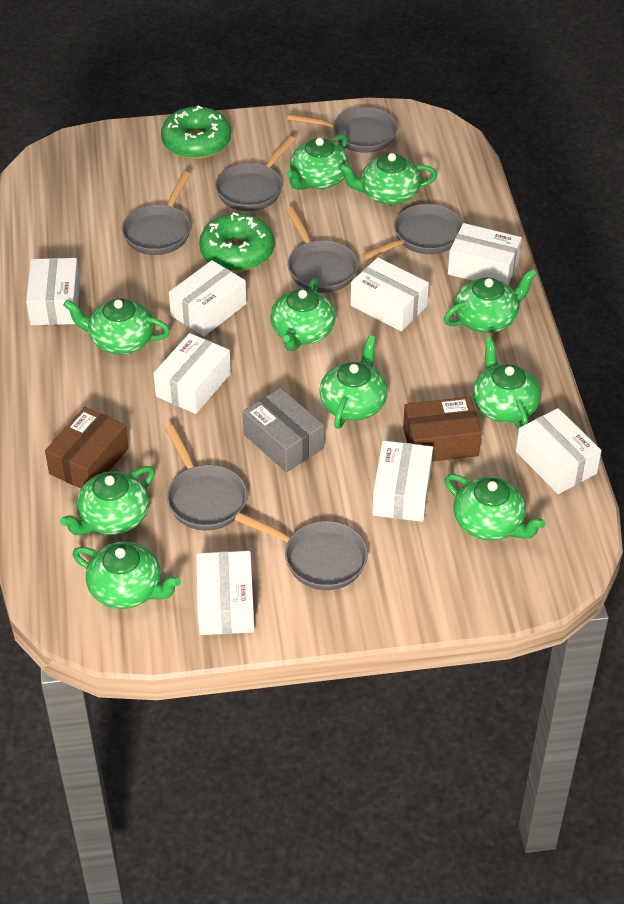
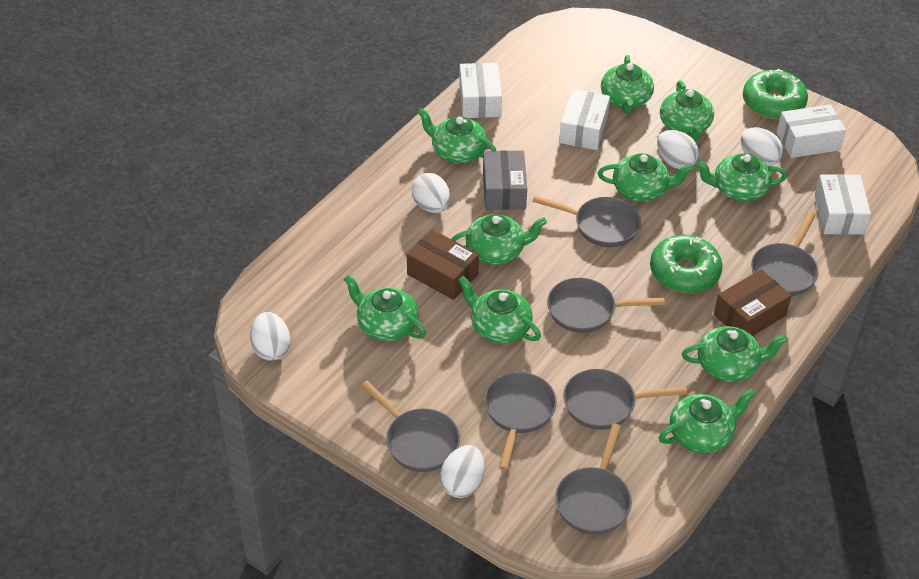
white box: [26,258,80,325] [153,333,231,414] [169,260,246,336] [196,551,254,635] [351,258,429,331] [372,441,433,522] [448,223,522,285] [516,408,602,494] = 8 -> [459,63,502,118] [559,89,610,150] [777,104,846,158] [815,174,871,235] = 4
white egg: none = 0 -> [250,312,290,361] [412,173,450,213] [440,445,484,498] [657,130,699,169] [741,127,783,167] = 5

